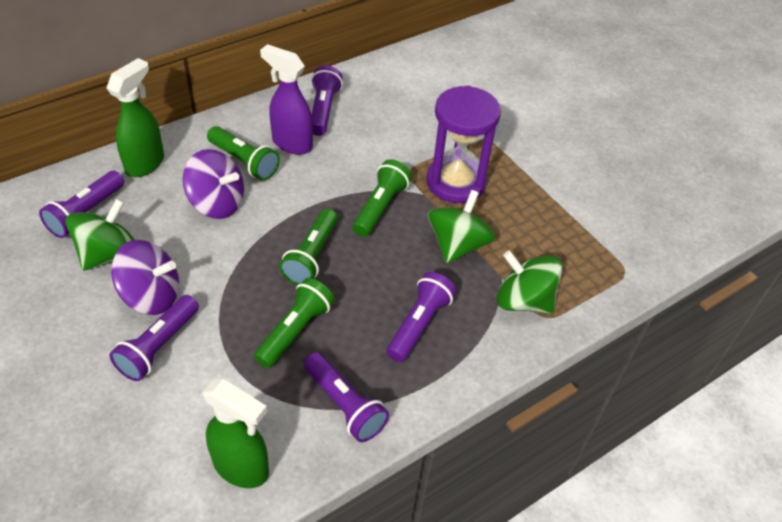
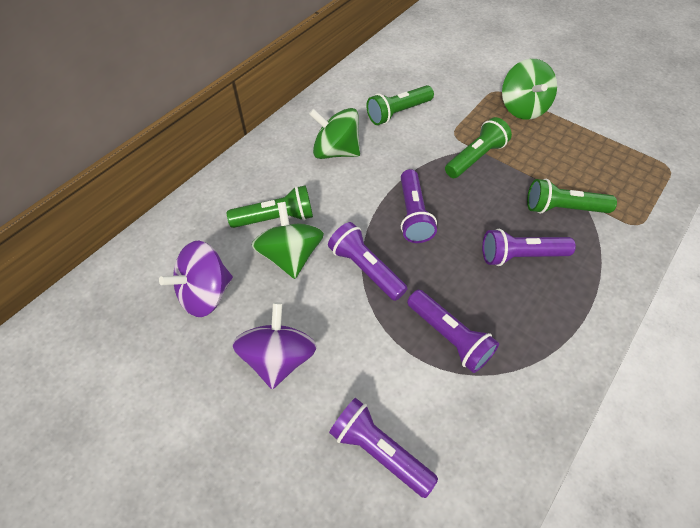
green spray bottle: [106,58,164,177] [203,379,269,488] = 2 -> none = 0
purple hourglass: [426,86,501,203] = 1 -> none = 0
purple spray bottle: [260,44,313,155] = 1 -> none = 0

